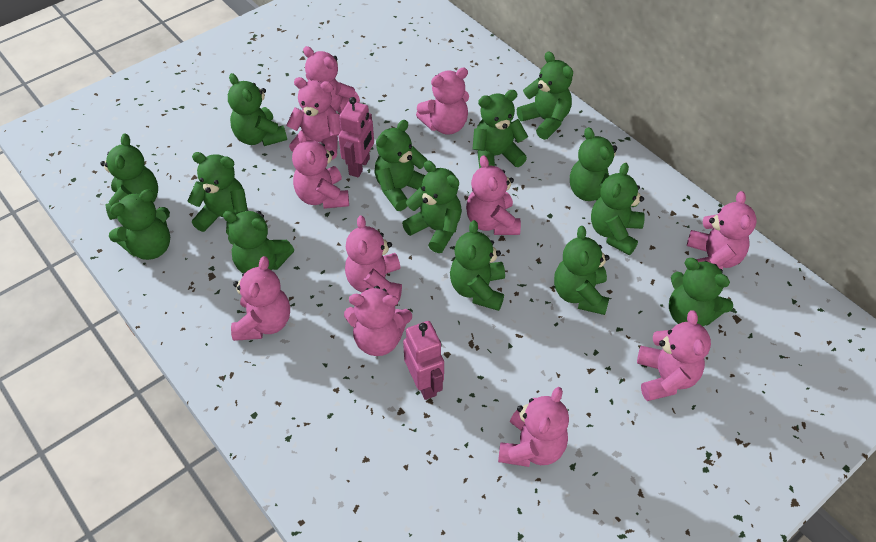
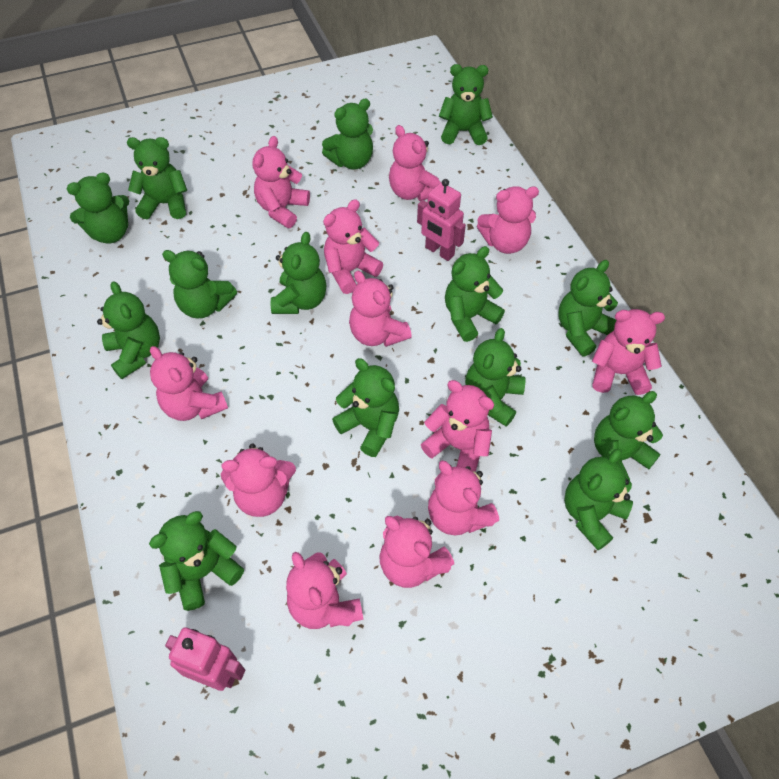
pink teddy bear: [231,256,290,341] [286,77,341,160] [292,131,349,209] [303,46,360,113] [344,286,412,356] [345,215,402,301] [416,67,469,135] [466,155,521,235] [498,387,569,467] [637,310,711,401] [687,191,756,270] = 11 -> [150,346,228,421] [221,444,296,517] [253,136,310,228] [286,552,364,629] [323,199,383,294] [349,271,412,347] [379,516,454,588] [389,125,441,201] [421,380,494,472] [428,460,499,535] [477,186,539,254] [592,309,665,395] = 12

